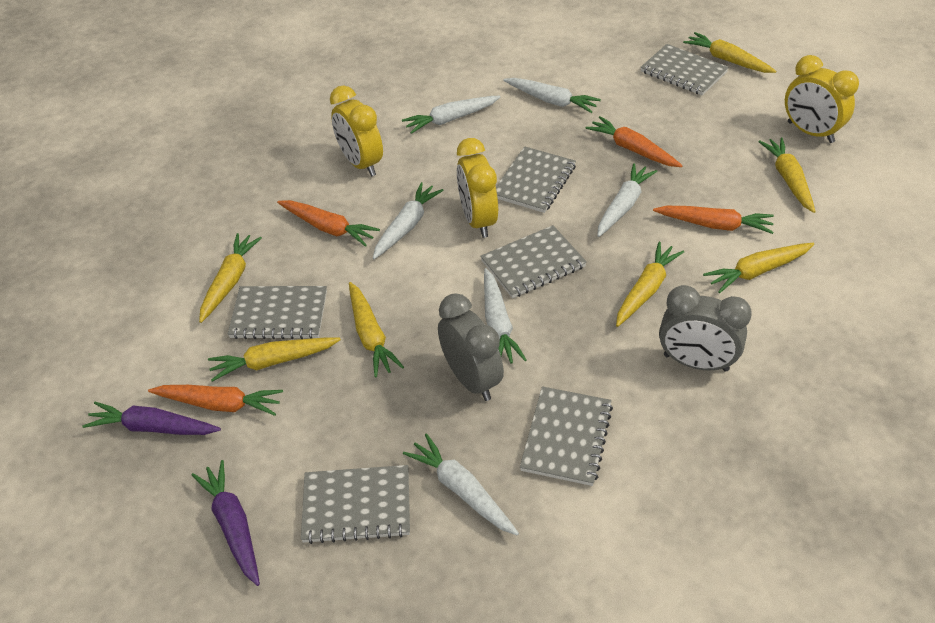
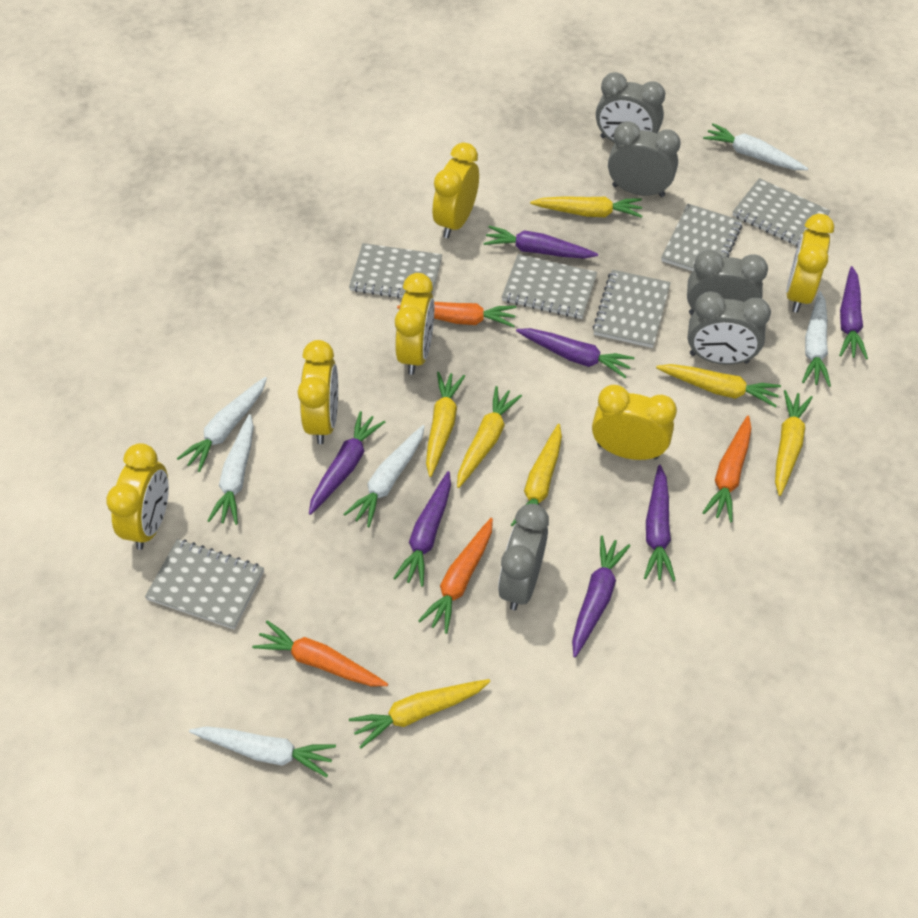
grey clock: [438,293,504,401] [659,285,752,372] = 2 -> [498,504,549,610] [596,72,665,143] [608,121,681,197] [687,250,768,315] [688,291,771,365] = 5
purple carrot: [82,402,221,435] [191,460,260,586] = 2 -> [309,411,385,515] [393,471,451,587] [483,225,598,259] [516,328,635,378] [572,536,631,657] [644,465,676,581] [839,266,868,359] = 7
yellow clock: [330,85,383,177] [457,138,498,238] [785,55,859,143] = 3 -> [106,443,169,550] [298,340,338,444] [395,273,434,375] [433,142,479,238] [592,385,677,460] [786,214,834,313] = 6

